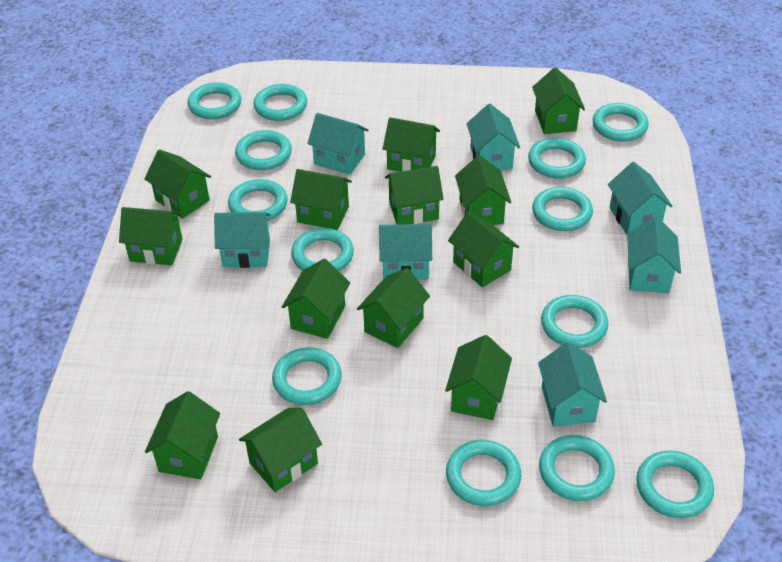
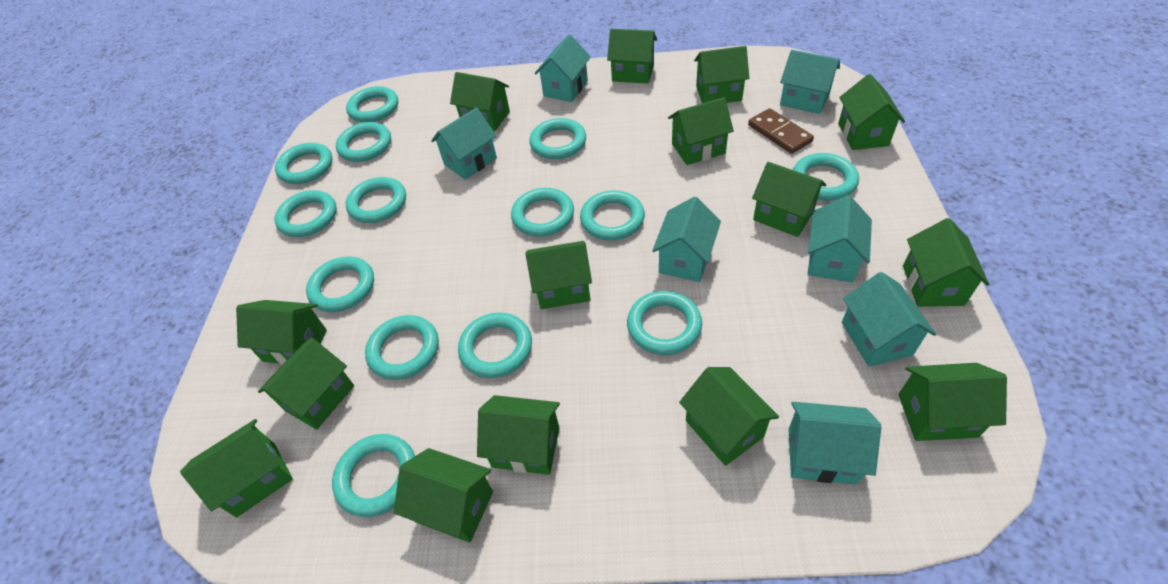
brown domino: none = 0 -> [748,108,814,154] = 1
green house: [119,207,182,265] [144,150,211,219] [145,391,220,479] [239,408,322,492] [282,259,350,339] [290,169,352,230] [357,268,430,348] [383,117,440,172] [385,166,444,225] [445,335,512,420] [448,212,519,287] [455,155,511,225] [532,68,585,134] = 13 -> [180,419,293,517] [236,300,327,365] [258,338,354,430] [394,448,493,543] [450,72,510,131] [477,395,560,475] [525,241,592,309] [607,29,657,84] [668,97,734,165] [679,367,779,466] [694,46,749,103] [752,162,826,237] [838,74,905,150] [898,363,1007,441] [903,218,989,307] = 15
turquoise ring: [188,82,241,119] [228,179,288,221] [235,130,292,170] [254,84,307,121] [272,348,342,405] [291,228,354,271] [446,440,521,506] [528,138,586,178] [532,187,593,231] [539,435,615,501] [541,295,608,348] [593,103,649,141] [636,450,714,518] = 13 -> [275,143,332,184] [275,190,337,237] [306,256,374,312] [332,434,415,517] [336,122,391,162] [346,86,398,122] [346,177,406,223] [365,315,439,380] [458,312,532,378] [511,188,574,237] [529,118,586,159] [580,190,645,240] [627,291,702,355] [793,153,859,201] = 14

